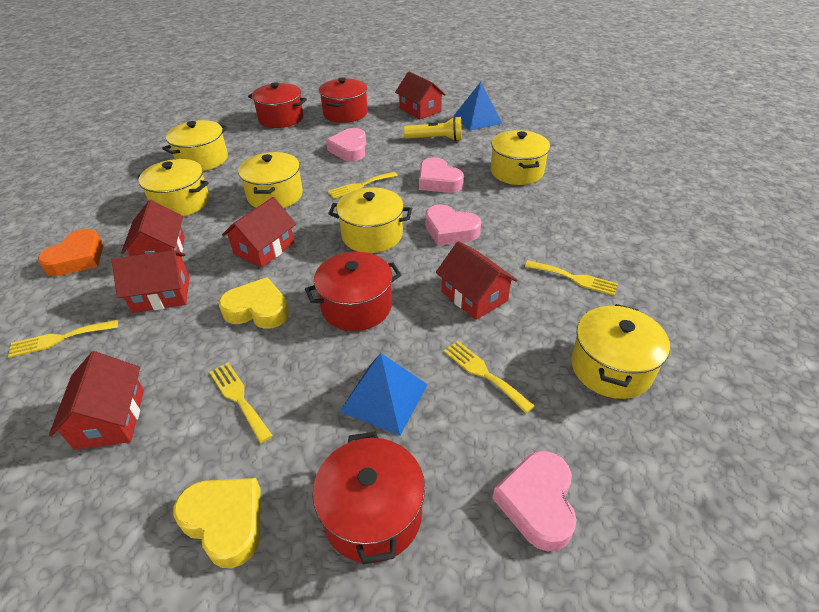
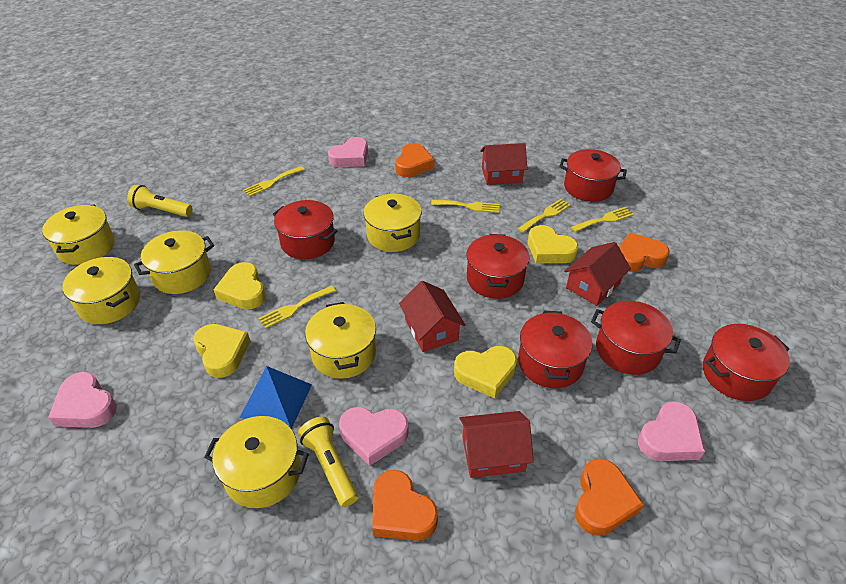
blue pyramid: [340,353,428,435] [454,82,503,131] = 2 -> [239,366,312,429] = 1
orange heart: [38,229,103,276] = 1 -> [372,470,438,541] [395,143,434,177] [575,459,644,536] [619,232,670,272] = 4
red house: [49,351,144,450] [111,250,190,313] [121,200,185,256] [222,197,296,268] [395,72,446,119] [436,241,517,320] = 6 -> [399,281,465,352] [460,411,534,478] [480,143,527,185] [564,242,631,306] = 4
red pot: [248,82,307,128] [305,252,402,331] [313,432,425,564] [319,78,368,123] = 4 -> [273,200,338,259] [466,234,530,299] [518,310,592,388] [559,149,627,202] [591,301,681,375] [703,324,790,401] = 6
yellow flashlight: [403,116,462,141] = 1 -> [127,185,193,217] [298,417,358,507] = 2
yellow heart: [173,478,261,568] [219,277,289,329] = 2 -> [193,324,250,378] [214,262,266,309] [454,346,517,398] [528,225,578,263] = 4

